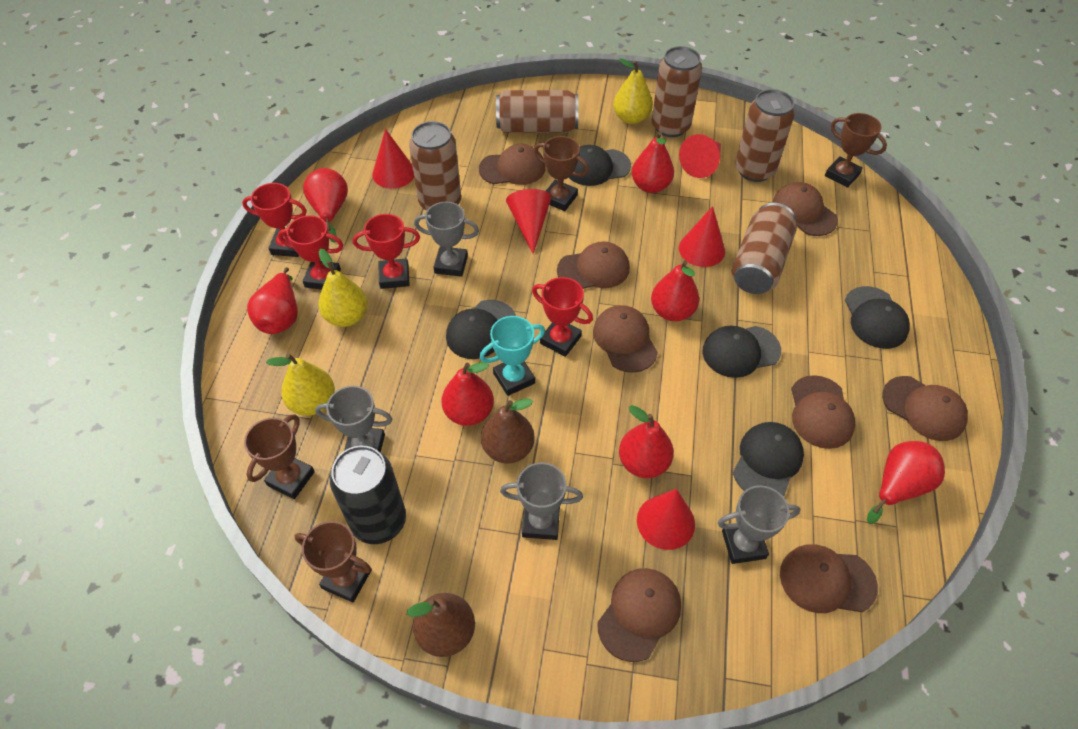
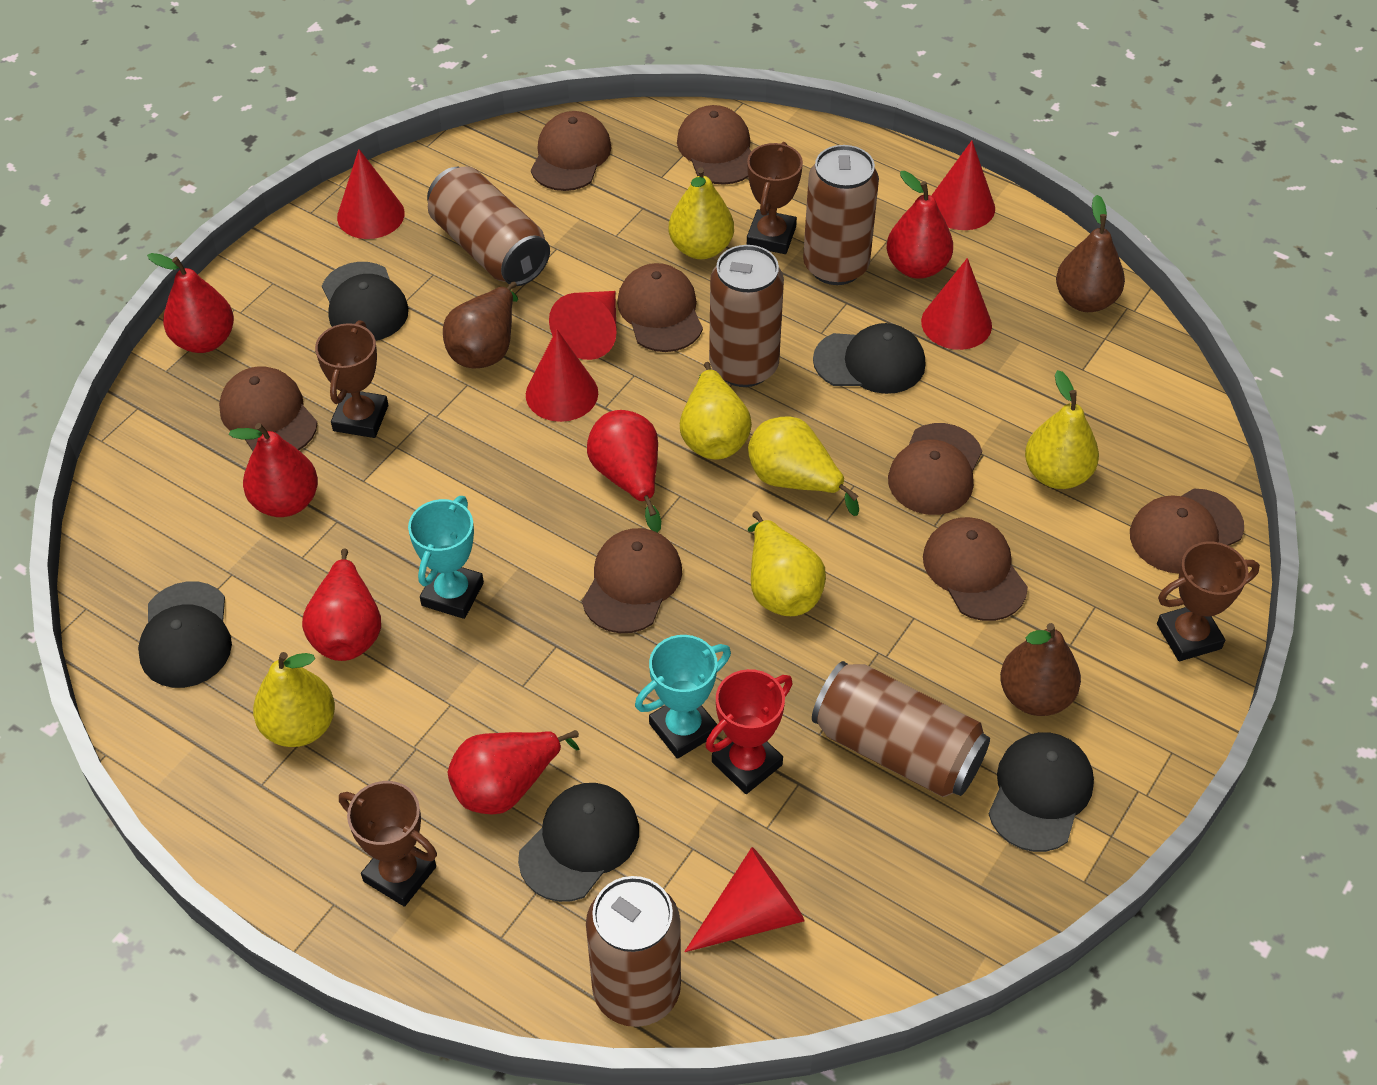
black can: [330,445,406,544] = 1 -> none = 0
brown pear: [407,593,475,657] [481,399,535,464] = 2 -> [443,281,518,368] [1000,623,1081,716] [1056,195,1125,312] = 3
grey trophy: [315,386,392,453] [414,202,479,277] [500,462,583,540] [718,485,800,564] = 4 -> none = 0
red cone: [372,129,414,189] [506,189,551,254] [637,489,695,550] [679,134,721,178] [679,206,725,267] = 5 -> [337,149,405,239] [526,329,598,422] [549,291,617,360] [684,847,805,952] [921,258,992,350] [931,141,995,230] = 6
red pear: [247,267,298,334] [303,168,348,243] [442,362,494,426] [619,405,674,478] [632,131,674,193] [651,260,699,321] [867,441,945,524] = 7 -> [147,253,234,353] [229,423,318,517] [302,548,381,661] [448,730,579,815] [587,410,661,533] [887,171,953,279] = 6
red trophy: [242,183,307,257] [278,215,343,290] [353,214,420,289] [532,277,593,357] = 4 -> [705,669,793,794] = 1
turquoise trophy: [480,316,545,396] = 1 -> [408,496,484,619] [635,635,731,759] = 2
yellow pear: [266,354,335,416] [318,249,368,327] [613,58,653,124] = 3 -> [253,652,335,747] [669,167,734,259] [680,362,752,460] [748,416,859,516] [748,511,826,616] [1025,370,1099,489] = 6

